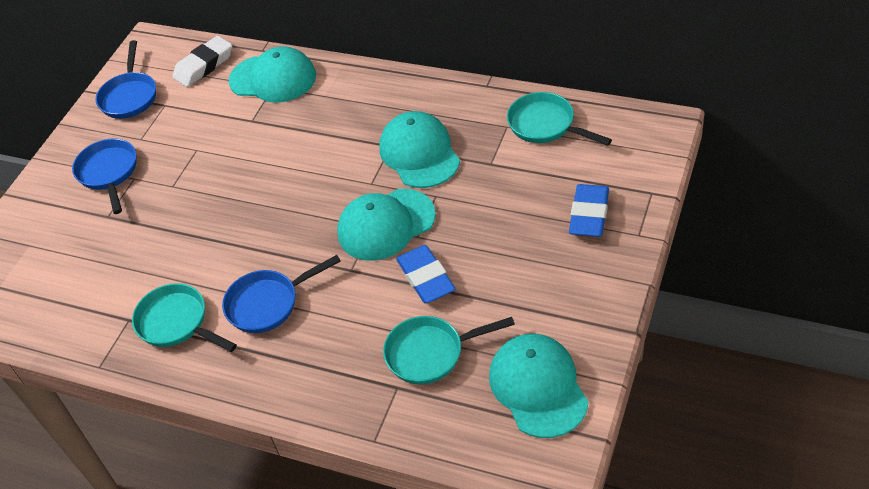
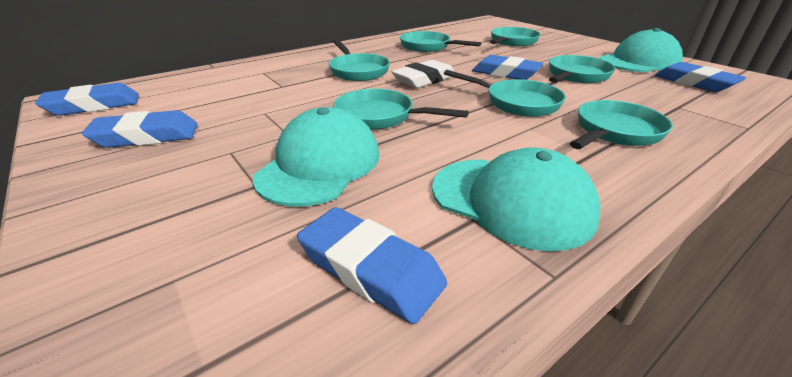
blue eraser: [396,245,455,303] [569,184,609,237] = 2 -> [35,83,139,116] [82,110,198,148] [297,207,447,324] [472,55,544,80] [654,62,746,92] = 5
blue pan: [72,138,137,214] [96,40,156,119] [222,255,341,333] = 3 -> none = 0
turquoise cap: [229,46,316,103] [337,189,436,261] [379,111,460,188] [489,334,589,438] = 4 -> [253,107,379,207] [432,147,600,251] [600,28,683,72] = 3
turquoise pan: [132,283,237,352] [383,316,515,384] [507,92,612,146] = 3 -> [329,39,390,81] [334,89,469,130] [400,31,481,52] [444,70,566,117] [490,27,540,46] [549,55,616,83] [570,100,673,149] = 7

